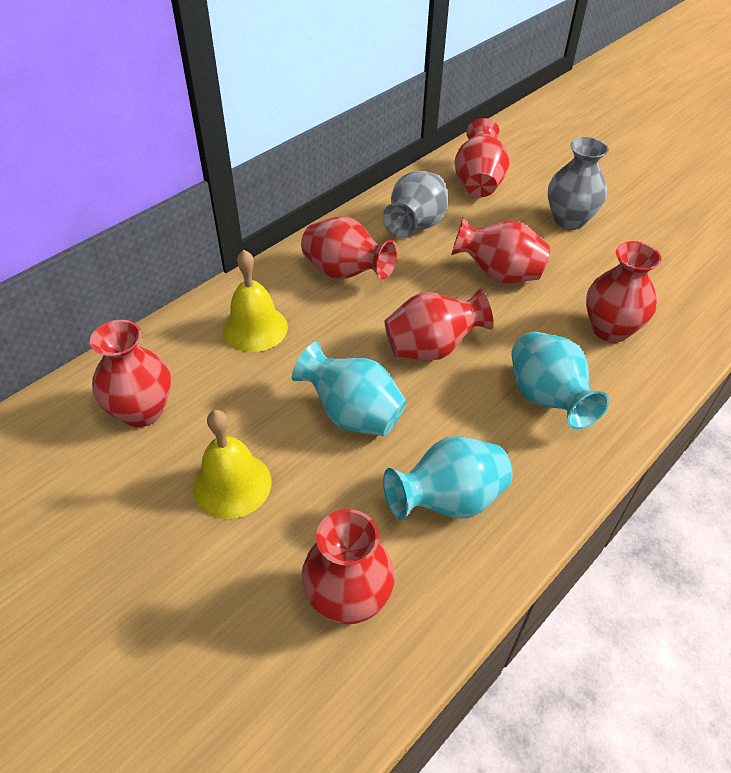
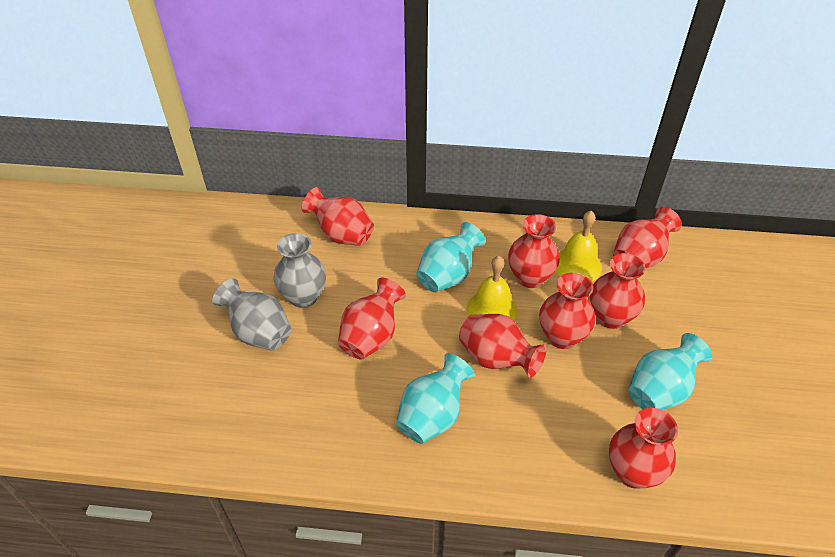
red vase: [90,320,171,427] [301,217,397,280] [301,509,395,624] [384,288,494,361] [451,218,551,283] [454,118,510,197] [586,241,662,343] = 7 -> [302,187,374,246] [338,277,406,360] [459,314,546,378] [508,214,560,288] [539,273,595,349] [590,253,646,329] [609,408,678,489] [613,207,682,268] = 8

